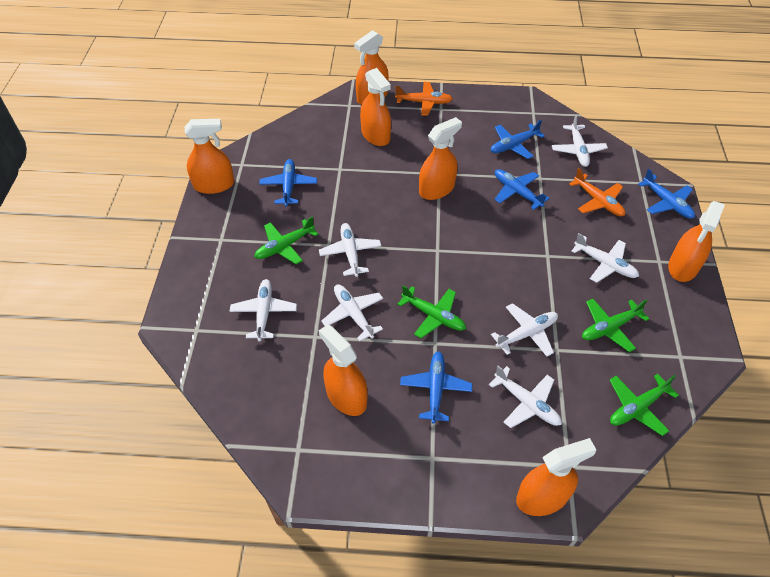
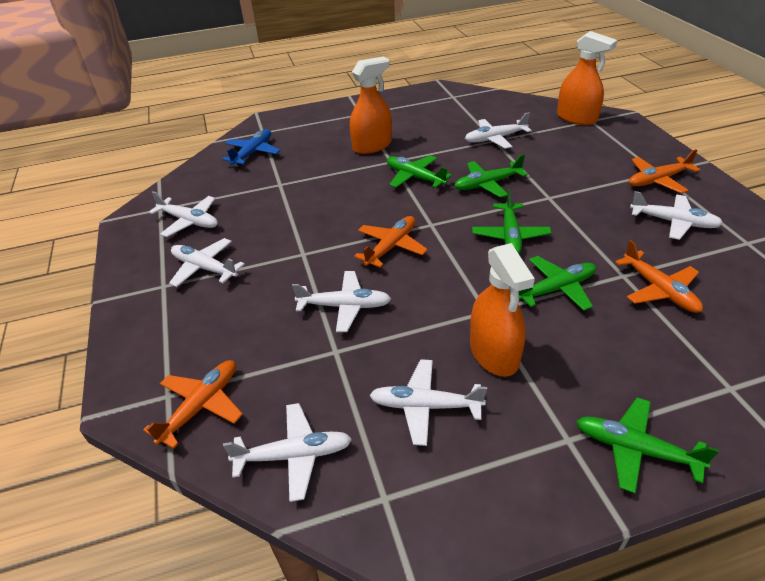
blue plane: [259,159,317,207] [400,351,472,424] [491,120,545,159] [495,169,550,210] [638,169,695,219] = 5 -> [222,129,281,165] = 1
green plane: [254,216,318,264] [397,285,466,338] [582,299,649,352] [610,374,679,436] = 4 -> [387,155,452,188] [454,154,528,198] [472,189,551,254] [519,256,596,311] [576,398,719,493] = 5
orange plane: [395,82,453,116] [569,168,625,216] = 2 -> [143,360,243,449] [354,216,428,268] [615,240,703,313] [629,149,701,193] = 4
orange spray bottle: [185,119,234,194] [319,324,368,416] [354,30,389,105] [360,68,391,146] [419,117,462,200] [516,438,596,516] [668,201,725,282] = 7 -> [350,56,392,154] [470,243,535,377] [557,31,617,125] = 3

